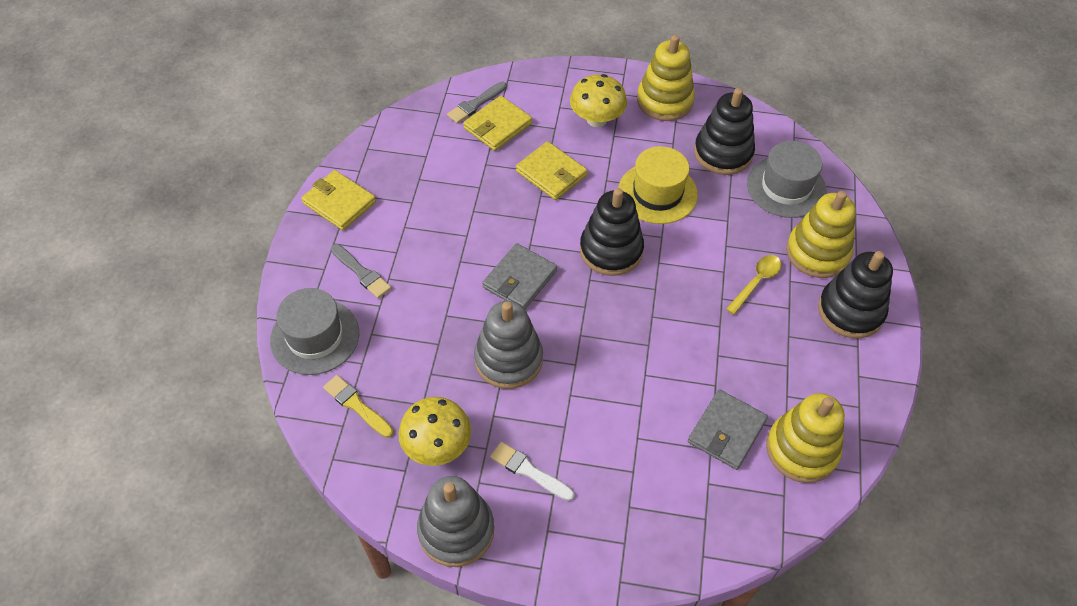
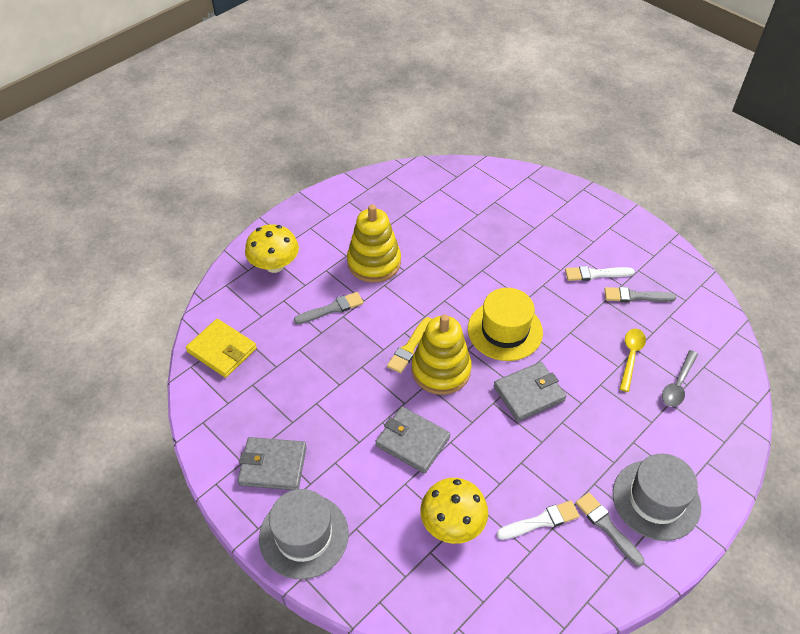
black stacking toy: [580,188,644,276] [694,88,755,175] [818,251,893,338] = 3 -> none = 0
grey brush: [331,244,391,298] [447,82,506,124] = 2 -> [294,292,363,324] [576,493,644,567] [604,287,676,302] = 3
grey spoon: none = 0 -> [662,350,698,407] = 1
grey stacking toy: [417,476,494,567] [474,301,543,389] = 2 -> none = 0
grey wallet: [482,243,557,309] [688,389,768,470] = 2 -> [238,437,307,490] [375,407,450,474] [494,362,566,422] = 3
white brush: [490,442,575,501] = 1 -> [497,500,580,540] [565,266,635,281] = 2
yellow stacking toy: [637,35,695,121] [766,393,845,483] [786,191,856,278] = 3 -> [347,204,401,283] [411,314,472,395] = 2
yellow wallet: [301,170,376,230] [463,96,532,151] [516,141,587,200] = 3 -> [186,319,257,378] = 1

